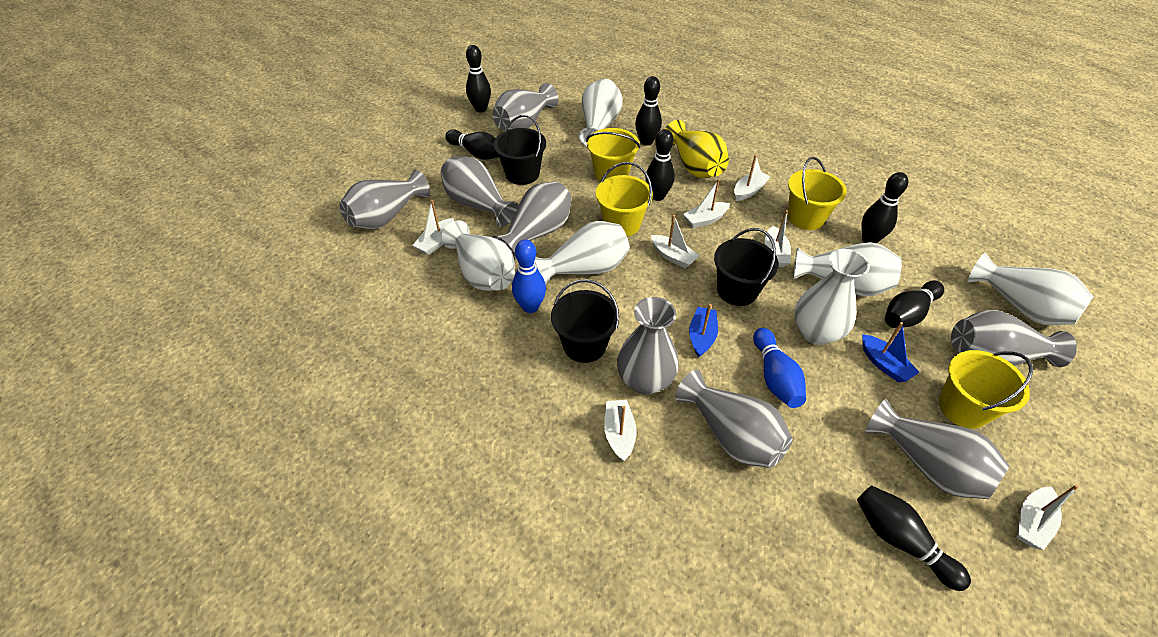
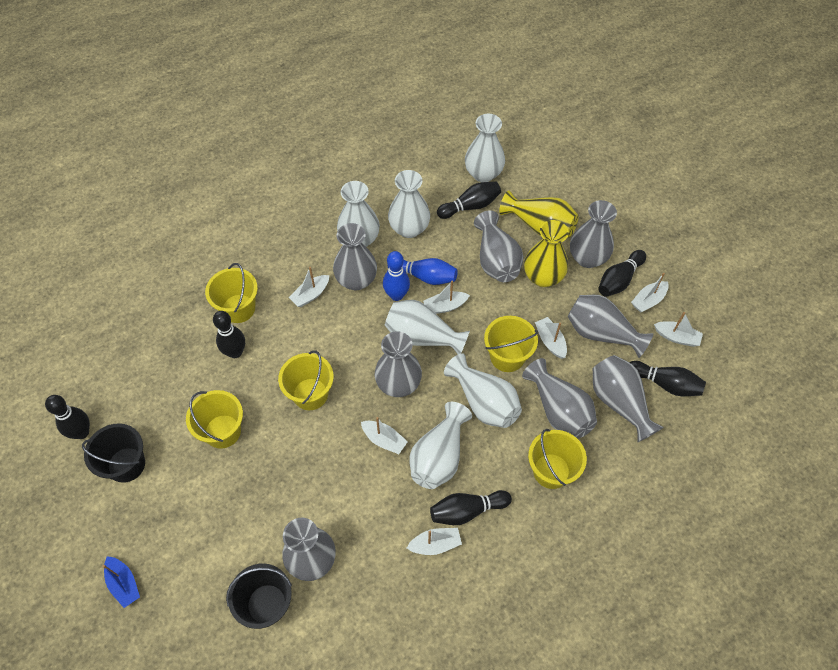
black bowling pin: [445,129,499,160] [466,45,491,112] [635,76,662,146] [646,129,675,201] [857,486,971,591] [862,172,908,243] [885,281,944,328] = 7 -> [45,395,90,439] [213,311,245,358] [430,490,512,525] [437,182,501,219] [598,250,646,297] [629,361,706,396] = 6
black bucket: [494,115,546,185] [551,279,619,363] [714,228,779,306] = 3 -> [82,423,145,483] [226,563,292,629] = 2
blue boat: [689,304,718,357] [862,322,919,383] = 2 -> [102,556,140,608] = 1
yellow bucket: [586,128,640,182] [596,162,653,236] [788,157,847,230] [939,350,1033,429] = 4 -> [186,390,243,449] [205,263,258,323] [278,350,334,410] [484,316,538,372] [528,429,587,489] = 5
yellow vase: [665,120,729,178] = 1 -> [499,191,578,237] [524,220,569,287] = 2

